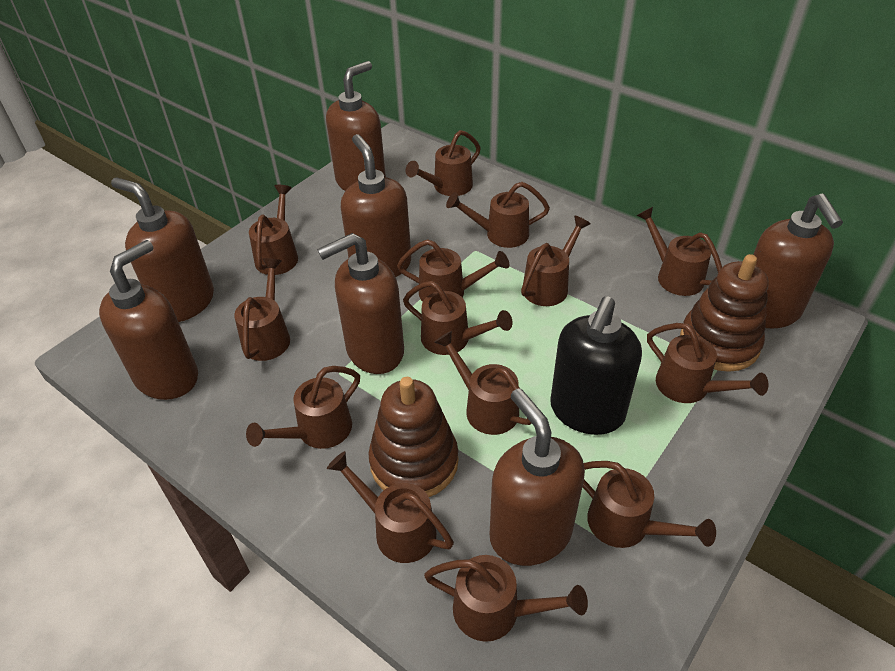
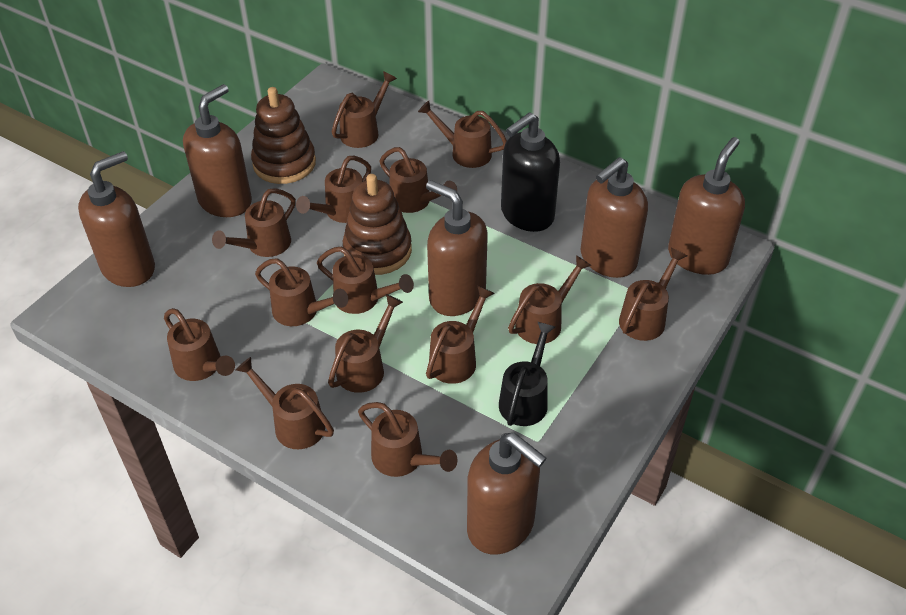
black watering can: none = 0 -> [499,321,555,426] = 1
brown soap dispenser: [99,240,198,400] [111,177,214,322] [317,233,404,374] [326,61,386,191] [341,134,411,277] [490,388,585,566] [753,194,843,328] = 7 -> [78,151,155,287] [183,84,252,217] [426,180,488,316] [467,433,546,555] [580,157,648,278] [668,137,745,275] = 6

